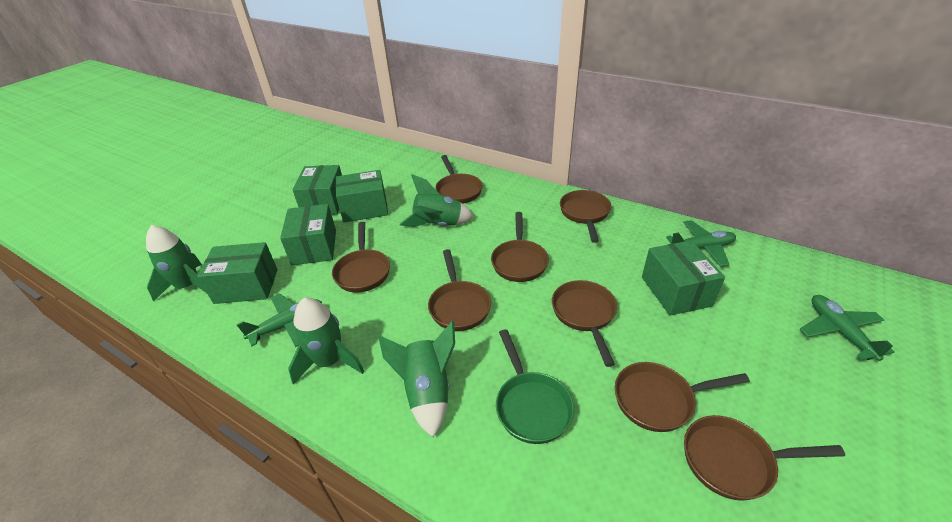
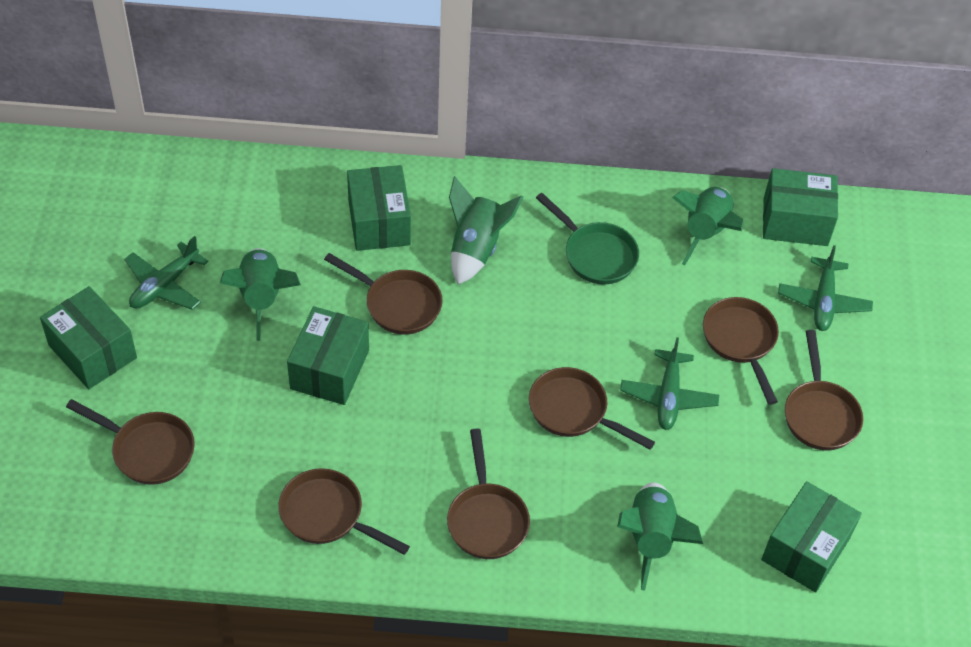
brown pan: [332,222,390,293] [428,249,491,331] [435,155,483,204] [491,212,549,282] [552,280,617,367] [560,190,612,243] [615,362,750,432] [684,415,845,501] = 8 -> [66,399,195,485] [279,468,410,555] [324,253,443,335] [447,428,530,559] [529,367,655,450] [703,297,779,405] [785,330,863,451] = 7

